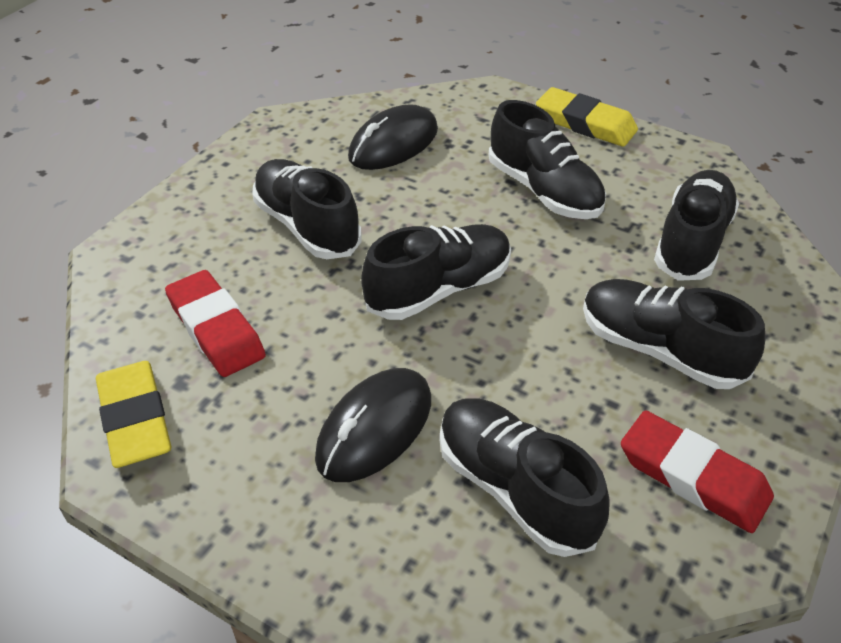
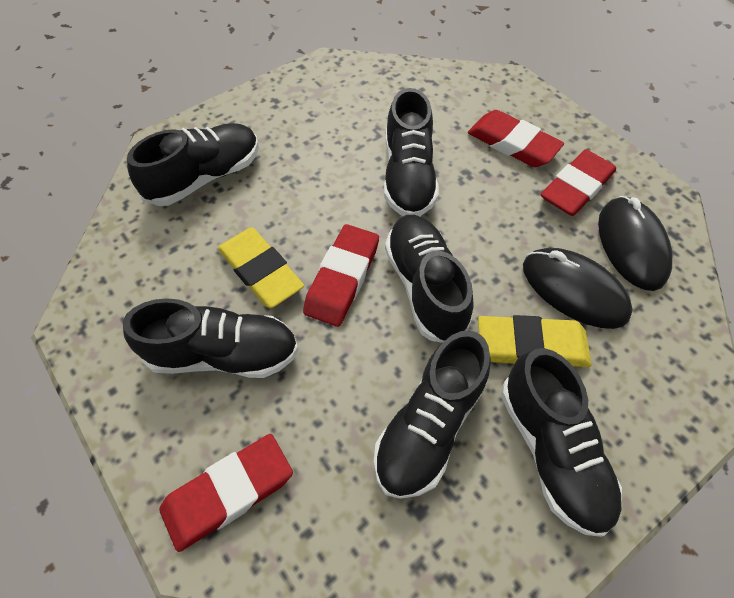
red eraser: [165,270,266,377] [621,410,774,533] = 2 -> [159,434,293,552] [303,224,379,327] [468,110,564,167] [541,149,616,216] = 4

